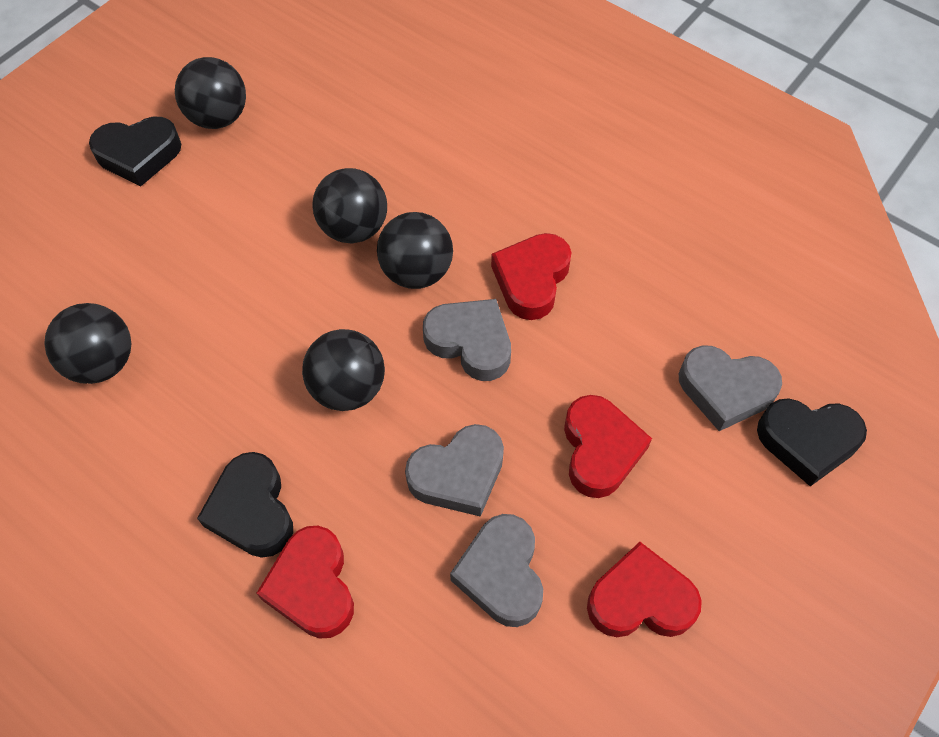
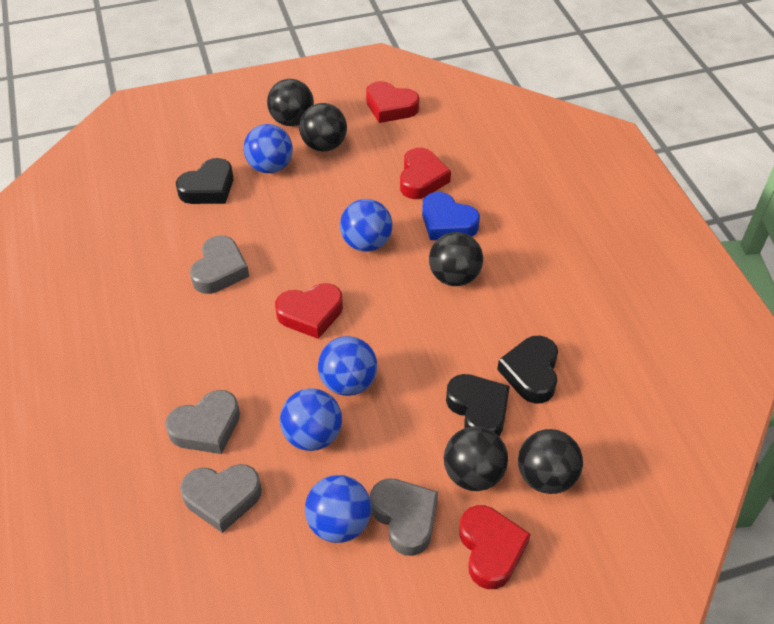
blue ball: none = 0 -> [244,124,293,173] [280,388,342,451] [305,475,371,543] [318,336,377,396] [340,199,392,252] = 5
blue heart: none = 0 -> [422,192,480,240] = 1

